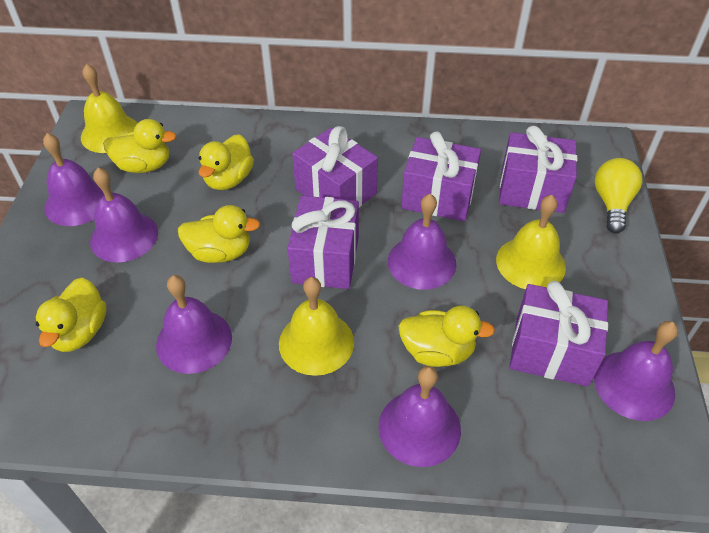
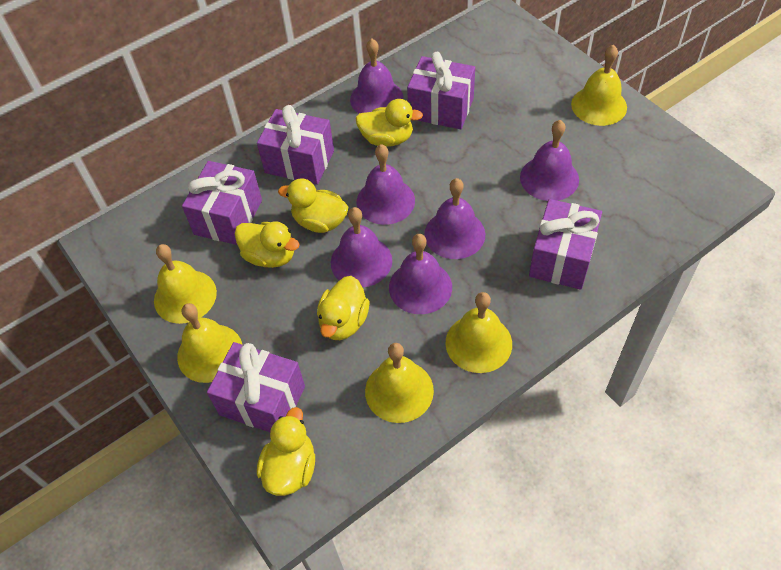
yellow bell: [81,64,138,153] [279,277,354,376] [496,195,566,289] = 3 -> [154,244,217,324] [177,303,243,383] [365,343,434,423] [445,292,512,373] [571,45,627,126] = 5
yellow light bulb: [595,158,642,233] = 1 -> none = 0

